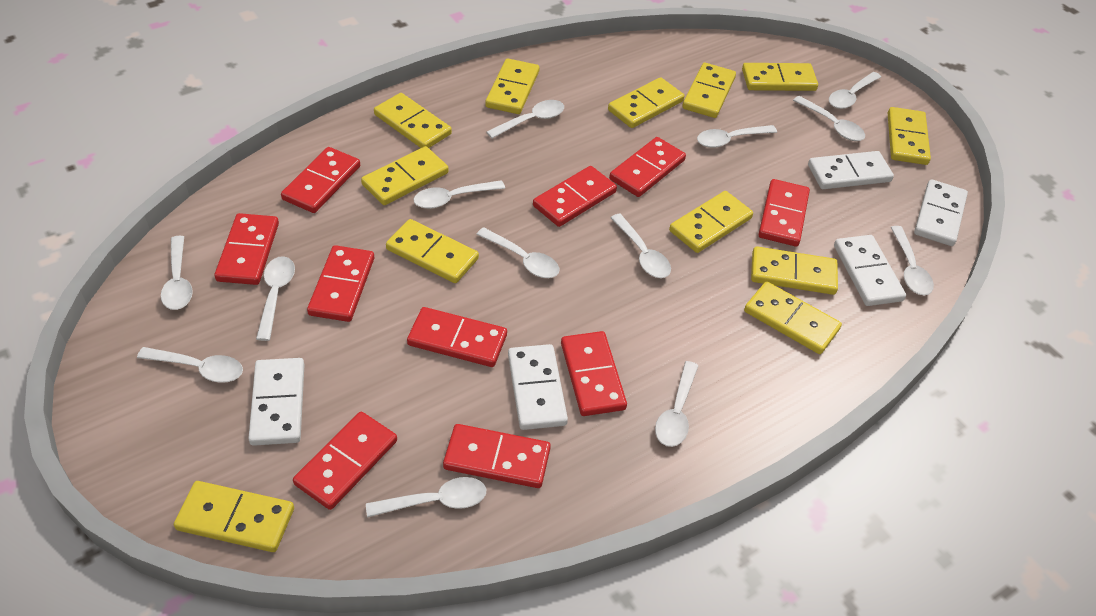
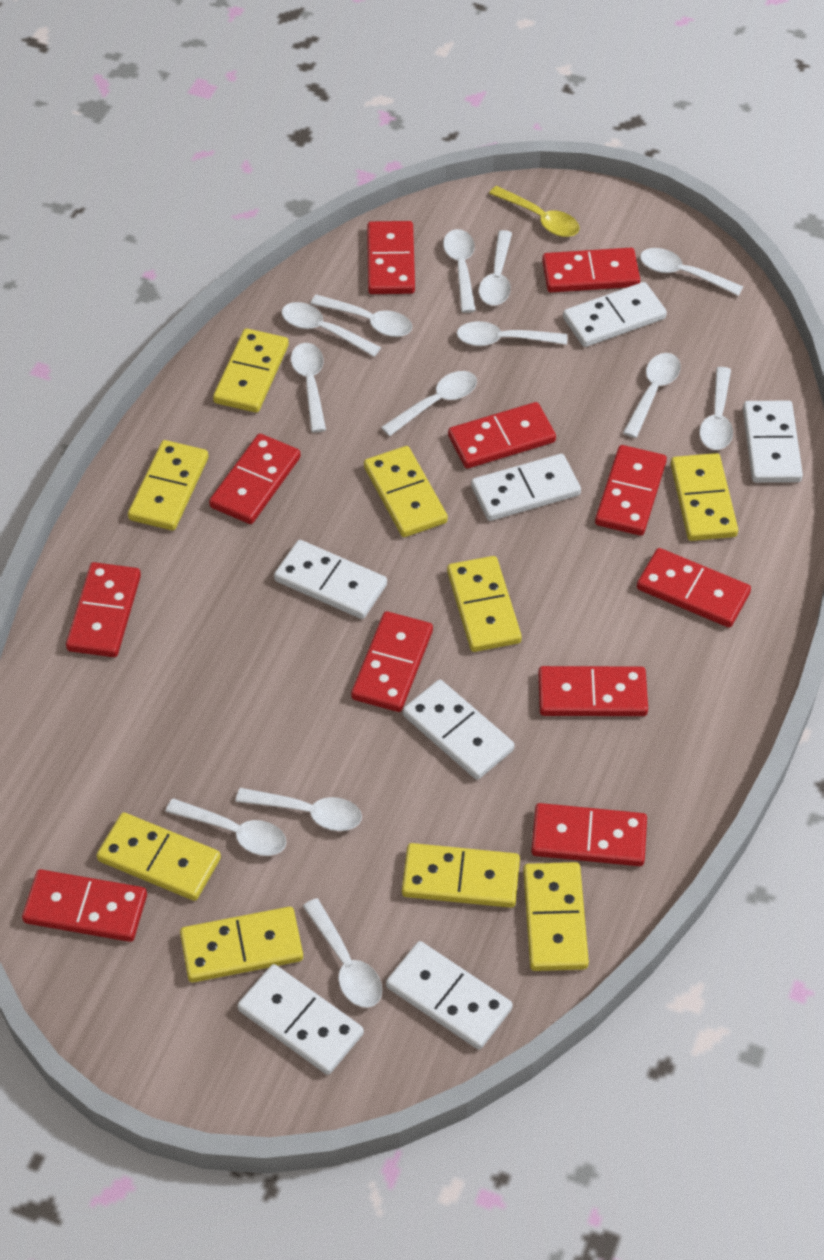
red domino: [215,213,279,285] [281,147,360,213] [293,412,397,510] [307,245,374,322] [407,307,507,367] [443,424,551,488] [533,166,617,227] [561,331,627,416] [609,137,686,197] [759,179,810,247] = 10 -> [22,869,147,942] [66,562,141,657] [209,434,301,524] [351,611,433,712] [367,221,415,294] [448,402,556,469] [531,803,647,866] [538,666,648,716] [542,248,640,292] [595,445,667,536] [637,548,751,628] = 11
white domino: [248,358,305,446] [508,344,568,430] [808,151,894,189] [834,235,906,306] [914,179,968,246] = 5 -> [237,964,364,1075] [274,540,387,619] [386,941,513,1050] [403,680,515,780] [471,454,581,521] [563,282,667,347] [743,401,803,483] = 7
yellow domino: [174,481,294,552] [361,146,449,205] [374,93,452,148] [386,219,479,283] [485,58,539,114] [608,77,684,128] [669,191,753,253] [682,63,736,118] [742,63,818,91] [744,281,842,354] [751,246,838,295] [888,107,931,165] = 12 -> [96,812,221,901] [128,440,209,530] [180,907,303,983] [213,328,289,413] [364,446,448,537] [402,843,520,908] [447,556,522,652] [523,862,589,971] [671,453,738,541] = 9
yellow spoon: none = 0 -> [489,186,579,237] = 1

